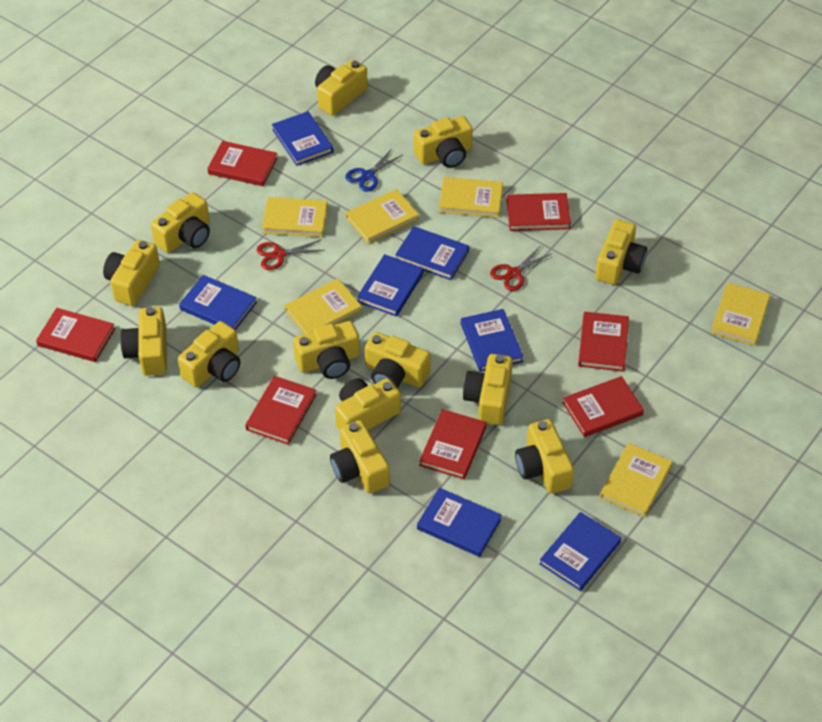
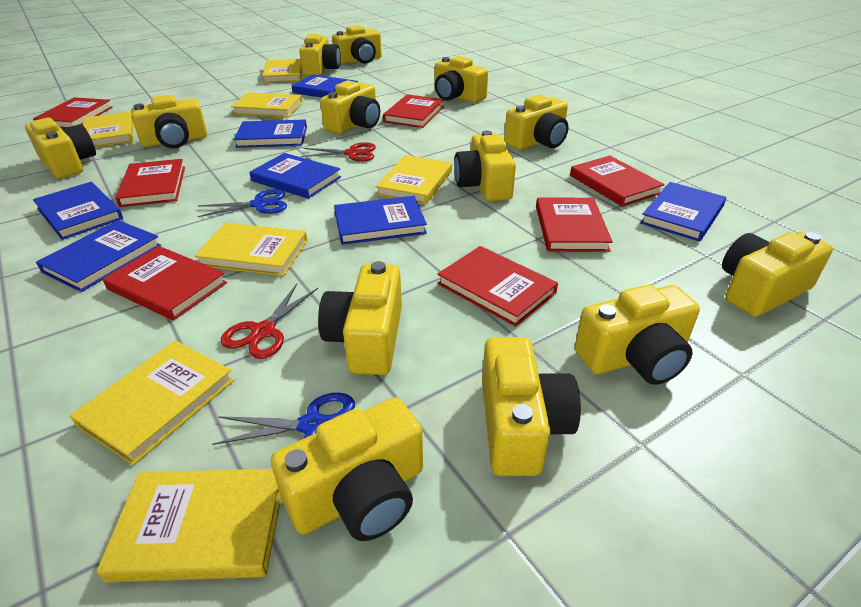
blue scissors: [345,150,403,192] = 1 -> [198,189,287,217] [212,393,355,445] = 2
yellow book: [262,197,328,237] [285,279,362,334] [346,189,419,244] [439,177,503,218] [600,443,672,517] [711,283,770,346] = 6 -> [70,341,234,465] [83,112,134,148] [97,469,281,582] [194,223,308,276] [231,92,303,117] [262,59,302,83] [376,155,452,204] = 7

